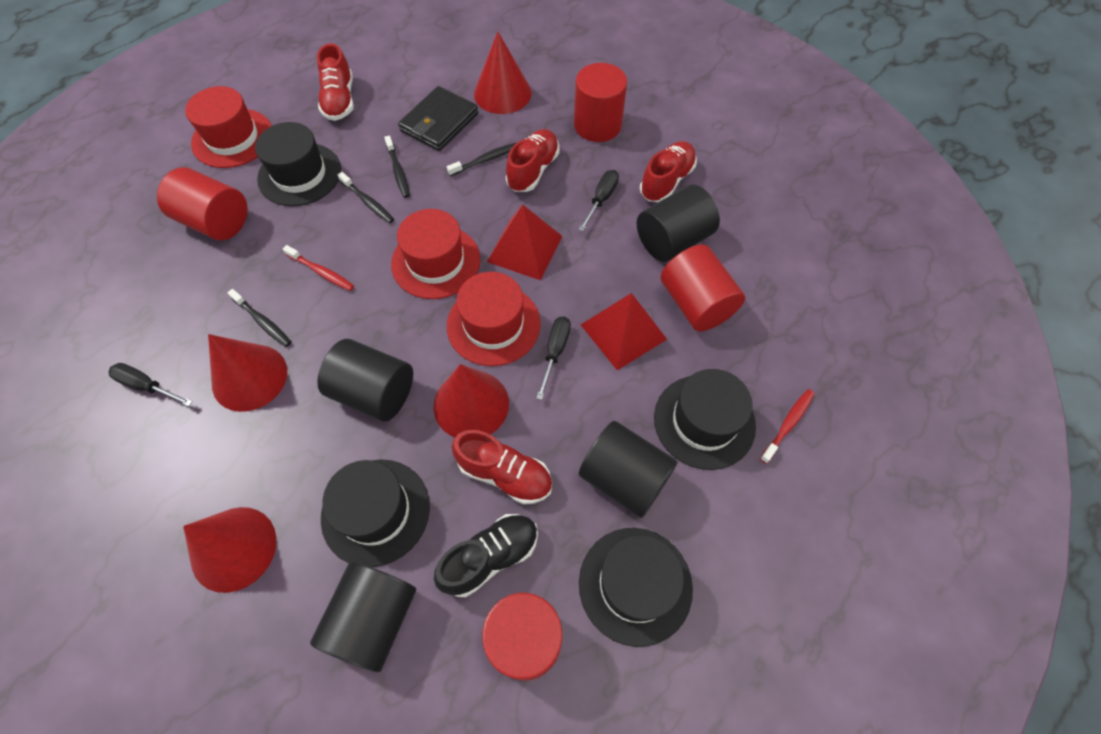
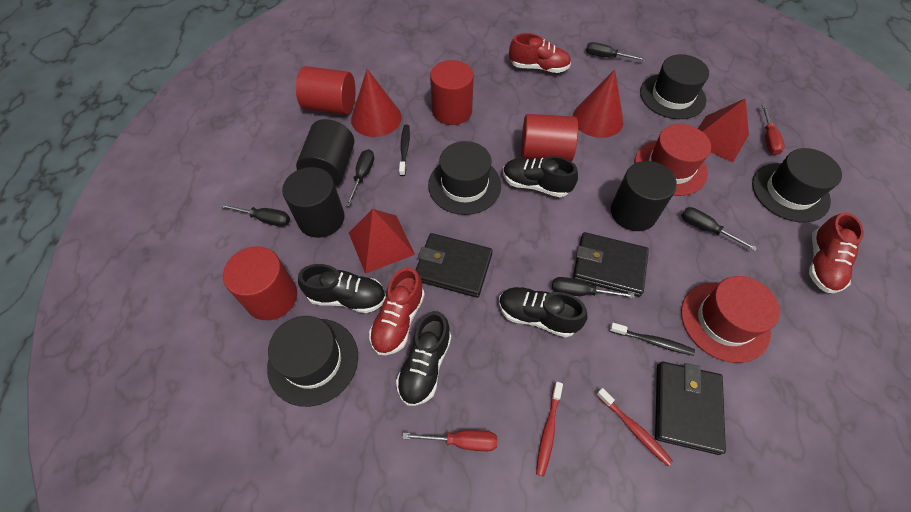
black cylinder: [310,561,416,672] [317,339,413,422] [579,421,678,518] [637,185,720,262] = 4 -> [282,167,344,238] [296,119,354,186] [611,161,677,231] = 3
black screwdriver: [108,363,193,406] [536,317,571,400] [578,170,619,232] = 3 -> [220,203,290,227] [345,149,374,206] [552,277,634,298] [586,42,646,61] [681,207,757,251] = 5
black shoe: [434,514,538,597] = 1 -> [298,264,386,313] [396,311,451,406] [499,287,587,337] [503,156,578,197] = 4
black toothbrush: [227,289,292,347] [338,172,394,223] [384,136,410,198] [447,143,516,176] = 4 -> [399,125,410,176] [609,323,695,356] = 2
black wallet: [398,86,478,151] = 1 -> [416,233,493,298] [573,232,649,297] [655,362,726,455] = 3
red cone: [183,507,276,593] [208,334,287,412] [433,364,509,437] [474,31,532,114] = 4 -> [351,69,402,137] [573,69,623,138] = 2
red hat: [185,86,272,168] [391,209,481,299] [447,272,541,366] = 3 -> [635,124,711,196] [681,276,780,363] = 2
red screwdriver: none = 0 -> [402,430,497,451] [762,104,785,155] = 2
red shoe: [317,43,354,121] [452,430,552,505] [506,129,560,192] [640,141,697,202] = 4 -> [369,267,425,355] [509,33,571,73] [809,212,864,293] = 3

